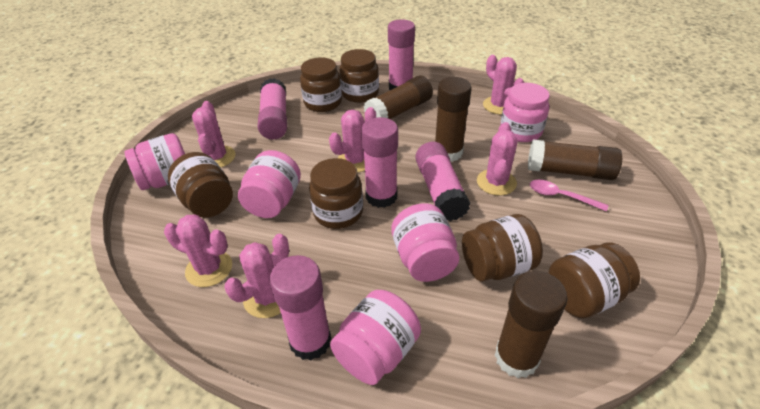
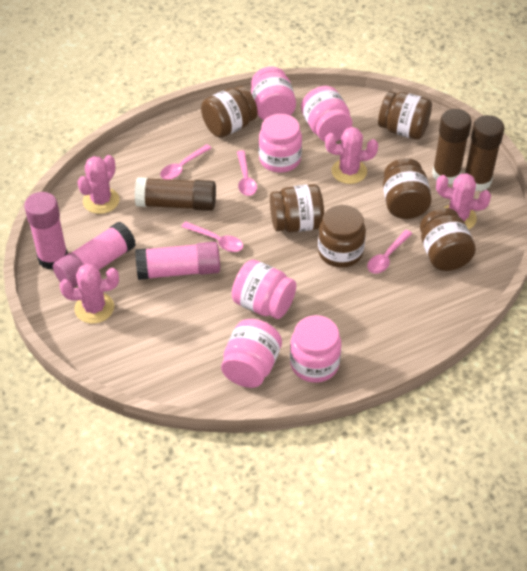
brown glue stick: [364,76,433,119] [435,77,472,162] [495,271,568,378] [528,140,622,180] = 4 -> [135,177,216,211] [432,109,472,184] [464,115,504,191] = 3
pink cactus: [164,214,232,287] [192,101,236,168] [225,234,289,318] [329,107,376,172] [477,122,517,196] [483,55,524,115] = 6 -> [60,264,119,324] [77,155,120,214] [325,127,378,184] [436,173,491,230] = 4
pink glue stick: [258,78,287,139] [270,255,331,360] [361,117,398,208] [388,19,415,90] [415,142,471,221] = 5 -> [24,192,68,269] [53,222,136,288] [135,242,220,280] = 3
pink jar: [124,133,185,190] [238,150,301,218] [330,290,421,385] [391,203,460,282] [500,83,550,142] = 5 -> [221,319,282,388] [232,260,296,319] [251,66,296,120] [259,114,302,173] [290,315,341,383] [301,86,352,142] = 6
pink spoon: [530,180,608,211] = 1 -> [160,144,212,180] [181,221,243,252] [237,150,257,196] [367,230,412,273] = 4

